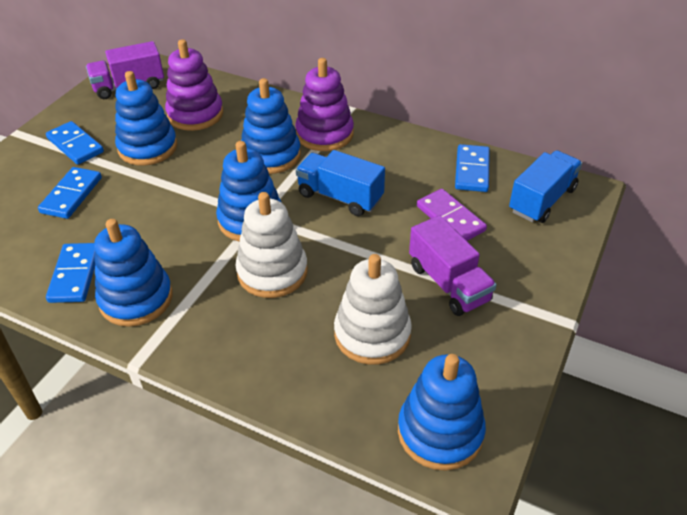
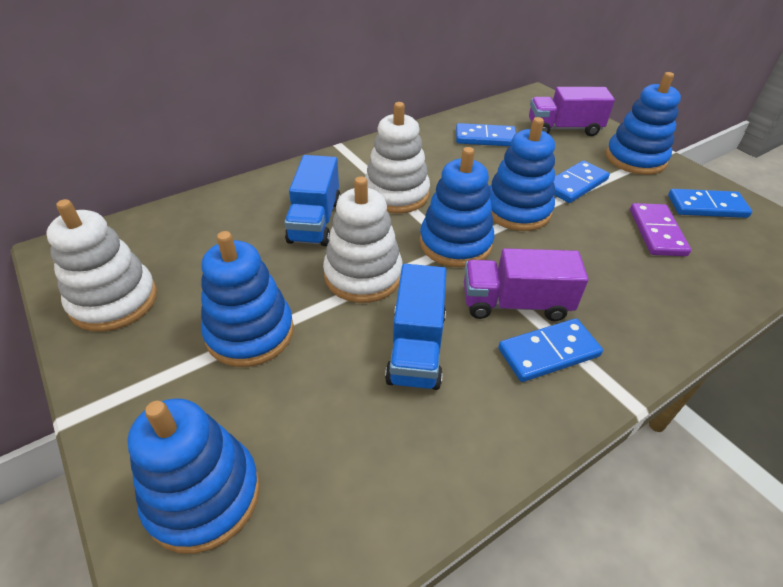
purple stacking toy: [165,39,223,131] [295,58,354,151] = 2 -> none = 0
white stacking toy: [235,192,308,298] [334,254,412,365] = 2 -> [47,199,157,332] [323,176,403,303] [365,102,430,213] = 3

